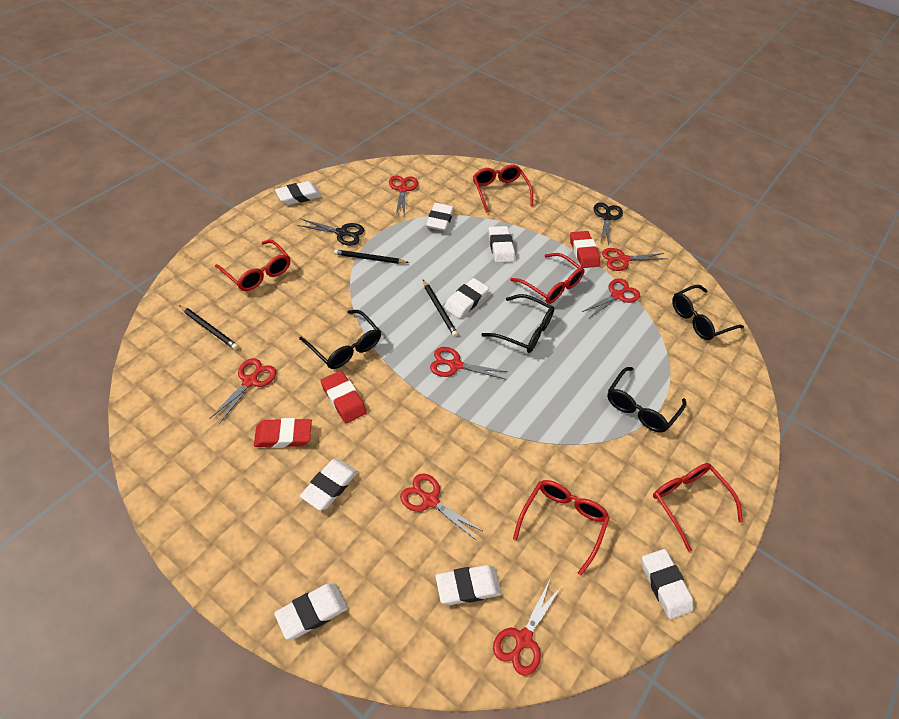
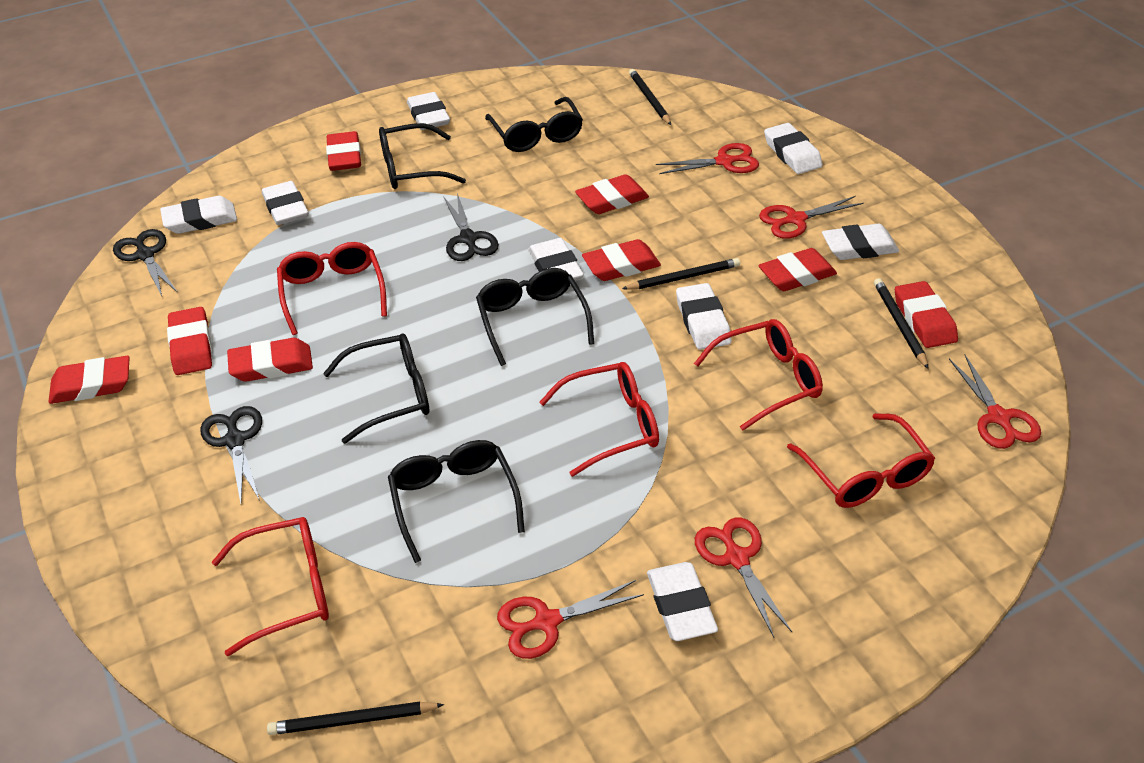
black glasses: [299,310,381,369] [481,294,555,353] [607,367,686,433] [672,285,744,340] = 4 -> [323,334,429,444] [379,123,466,189] [388,440,525,563] [476,268,594,366] [485,97,583,152] = 5
black pencil: [179,305,238,350] [334,249,409,264] [423,280,458,337] = 3 -> [267,702,444,735] [622,258,740,290] [629,69,671,125] [874,278,929,369] = 4
black scissors: [297,219,364,246] [594,203,623,245] = 2 -> [113,229,178,296] [200,406,262,503] [443,193,499,261] = 3
red eraser: [254,418,312,448] [321,371,367,423] [570,231,600,268] = 3 -> [48,356,130,404] [167,307,212,375] [227,338,313,382] [326,131,361,171] [575,174,649,214] [582,239,661,281] [758,248,837,291] [895,281,958,348] = 8
red scissors: [209,358,276,424] [389,175,418,217] [400,474,484,541] [430,347,508,379] [493,580,561,676] [582,278,640,319] [602,248,666,271] = 7 -> [497,580,644,659] [656,143,759,174] [695,518,792,637] [759,196,864,238] [949,355,1041,449] = 5

